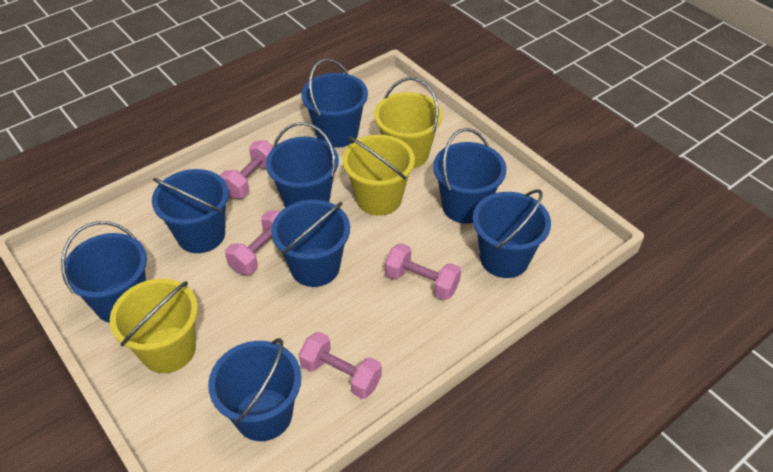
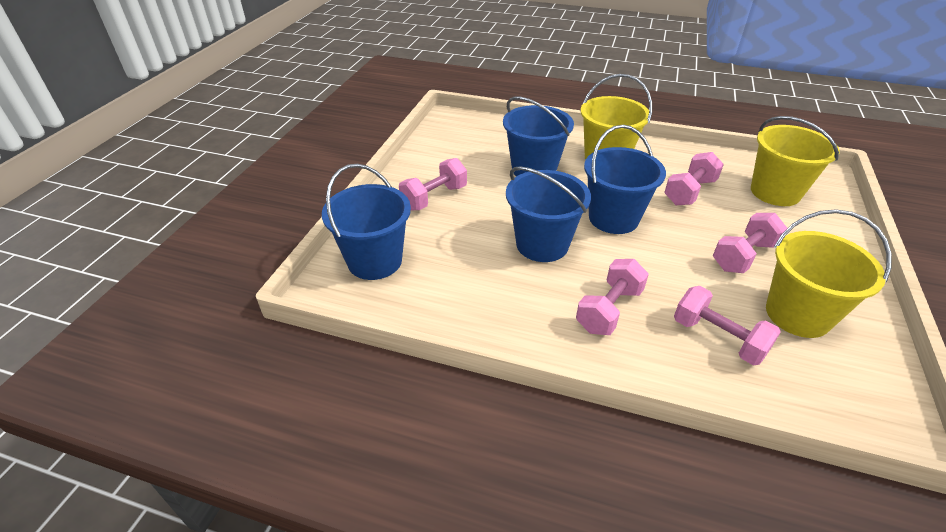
blue bucket: [61,221,147,323] [152,169,229,253] [208,338,301,441] [266,122,339,208] [271,200,350,287] [301,58,368,148] [433,128,507,224] [473,189,551,278] = 8 -> [322,164,411,280] [503,96,574,176] [506,166,591,262] [584,125,666,234] = 4
pink dumbbell: [219,140,273,198] [225,211,281,275] [299,332,382,399] [385,243,461,300] = 4 -> [399,158,467,210] [576,259,649,335] [664,152,724,205] [674,286,781,365] [713,213,787,273] = 5

